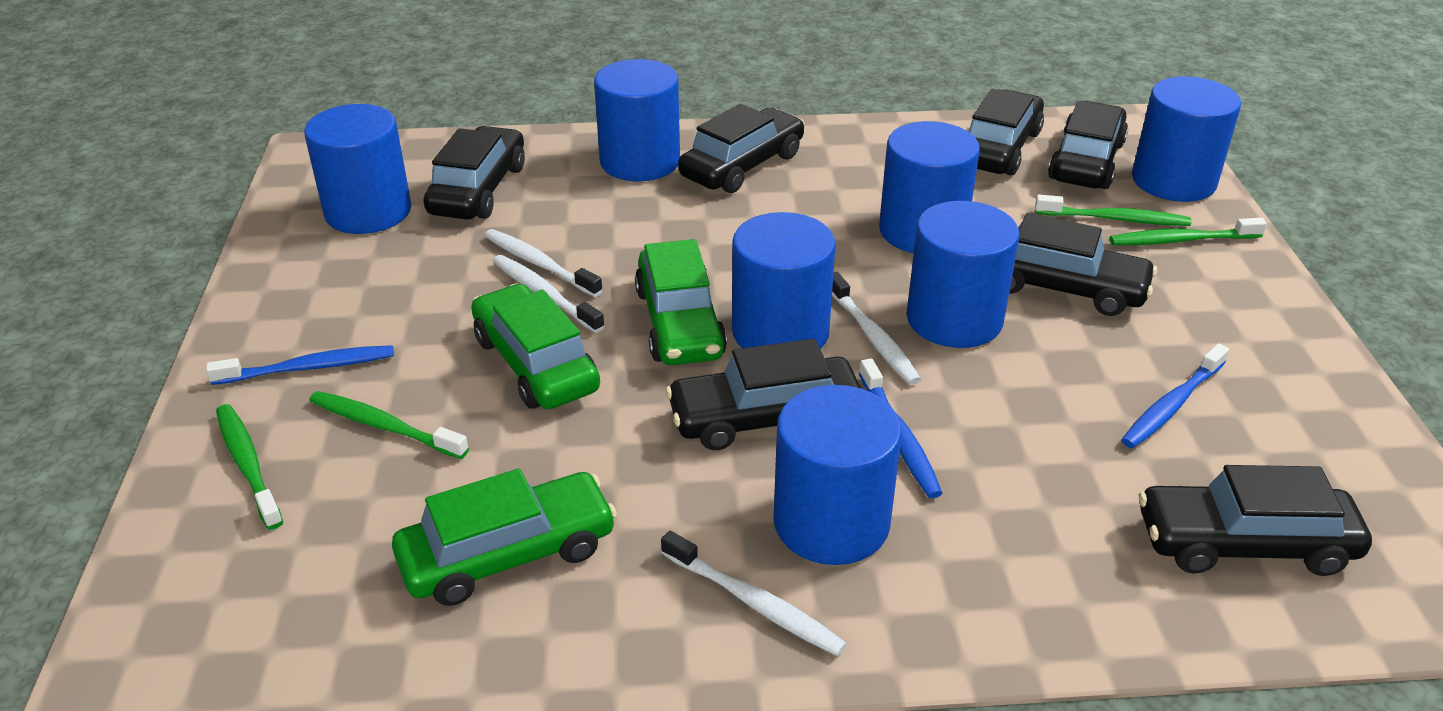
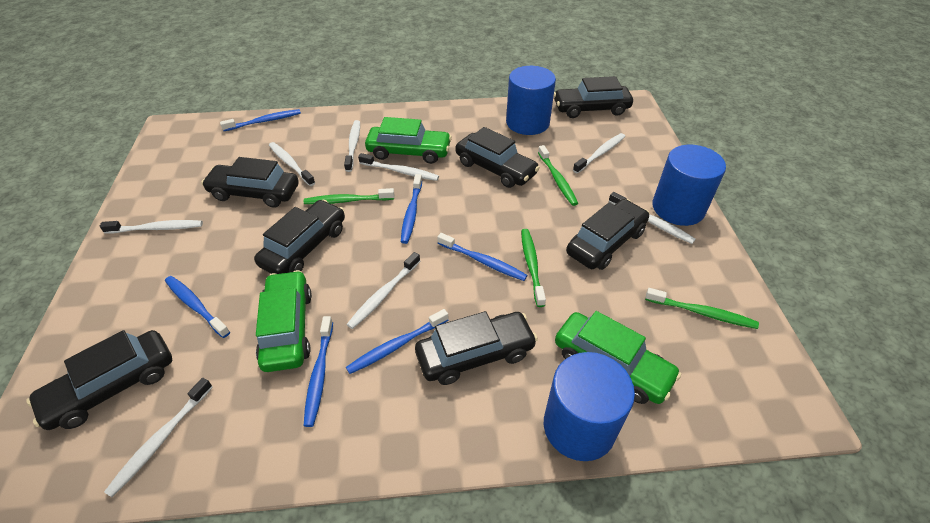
blue cylinder: [304,104,411,234] [594,59,680,181] [732,212,836,349] [773,385,902,565] [879,121,980,253] [906,201,1019,348] [1132,76,1241,202] = 7 -> [506,66,556,135] [544,352,635,461] [652,145,726,226] = 3
blue toothbrush: [206,345,394,385] [859,358,942,498] [1121,343,1229,448] = 3 -> [165,276,230,338] [220,109,301,131] [304,316,333,427] [346,309,448,374] [401,174,422,244] [437,233,528,281] = 6
white toothbrush: [484,229,603,297] [493,255,605,333] [661,531,847,656] [832,272,921,385] = 4 -> [100,220,203,234] [104,378,213,497] [269,142,315,186] [344,120,360,172] [346,252,420,329] [358,153,439,181] [573,133,625,174] [609,192,696,244] = 8

